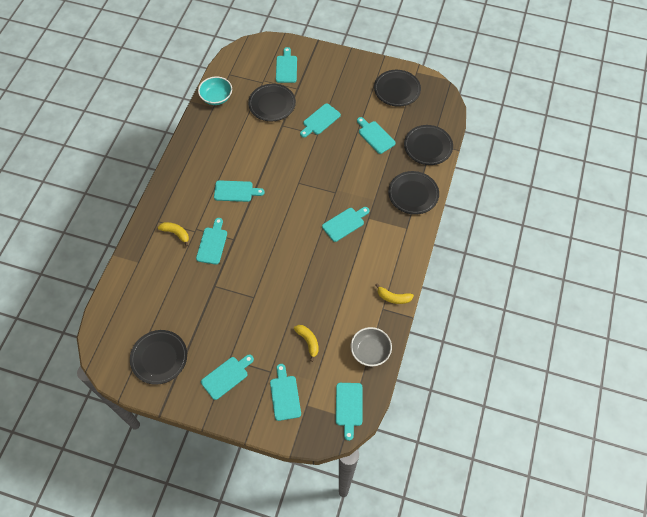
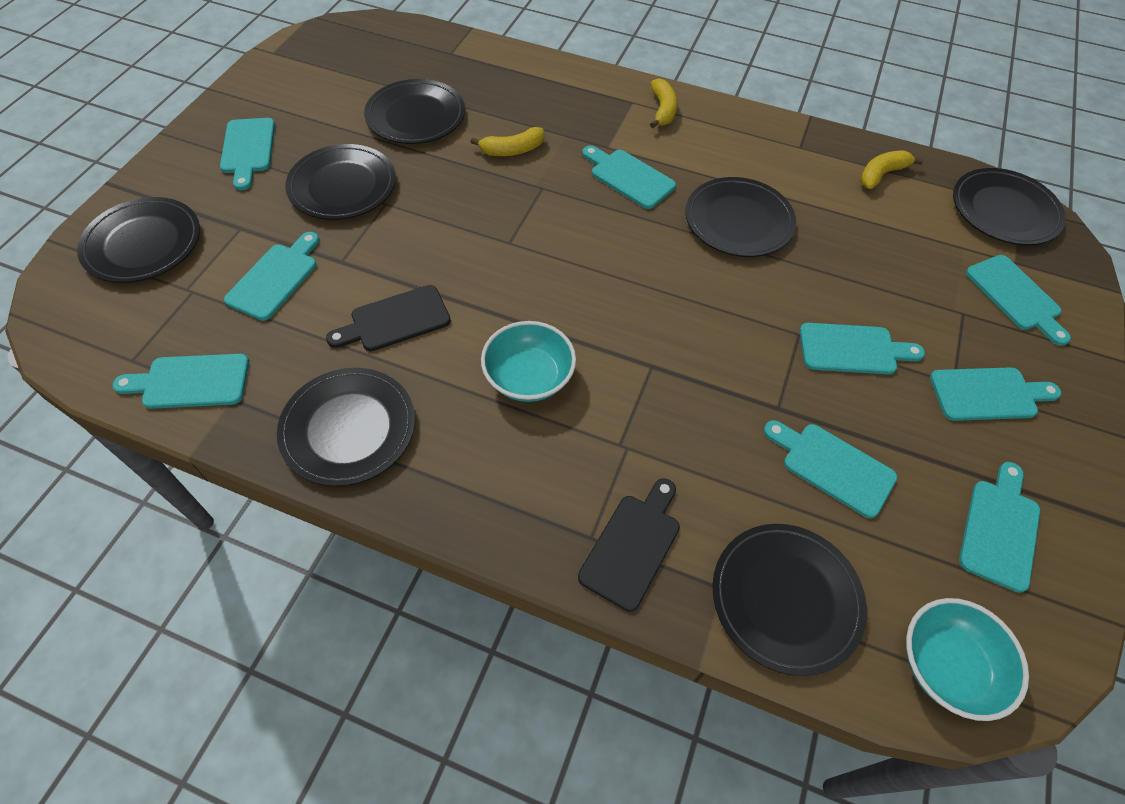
black cutting board: none = 0 -> [326,285,451,351] [578,478,680,612] = 2
black plate: [130,330,187,385] [248,84,296,121] [374,70,421,107] [388,171,439,215] [404,125,453,165] = 5 -> [77,197,200,283] [277,368,415,486] [285,144,396,220] [364,79,465,144] [685,177,796,257] [712,524,867,676] [953,168,1066,245] = 7
grey bowl: [351,327,392,366] = 1 -> none = 0
turquoise bowl: [198,76,232,105] = 1 -> [481,321,576,402] [906,598,1029,721] = 2

